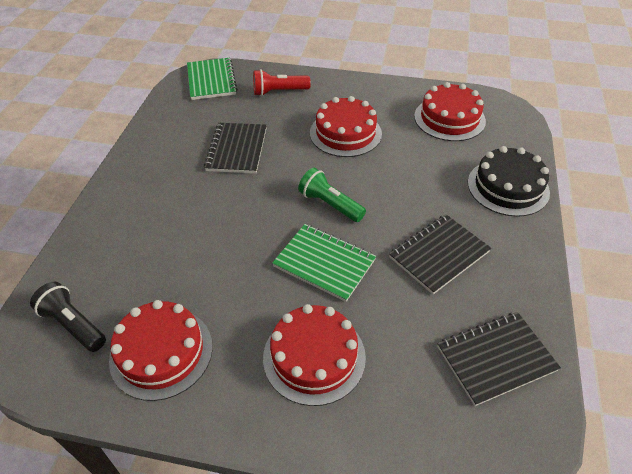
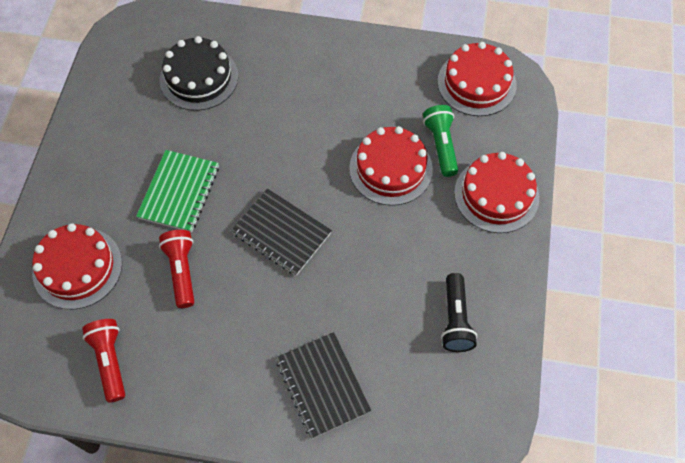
black notebook: [204,123,267,174] [389,214,491,294] [437,312,561,406] = 3 -> [231,189,332,276] [276,332,371,439] = 2
green notebook: [187,58,237,100] [272,224,376,302] = 2 -> [136,150,219,232] = 1
red flashlight: [253,69,311,96] = 1 -> [82,319,125,403] [159,230,194,308] = 2

